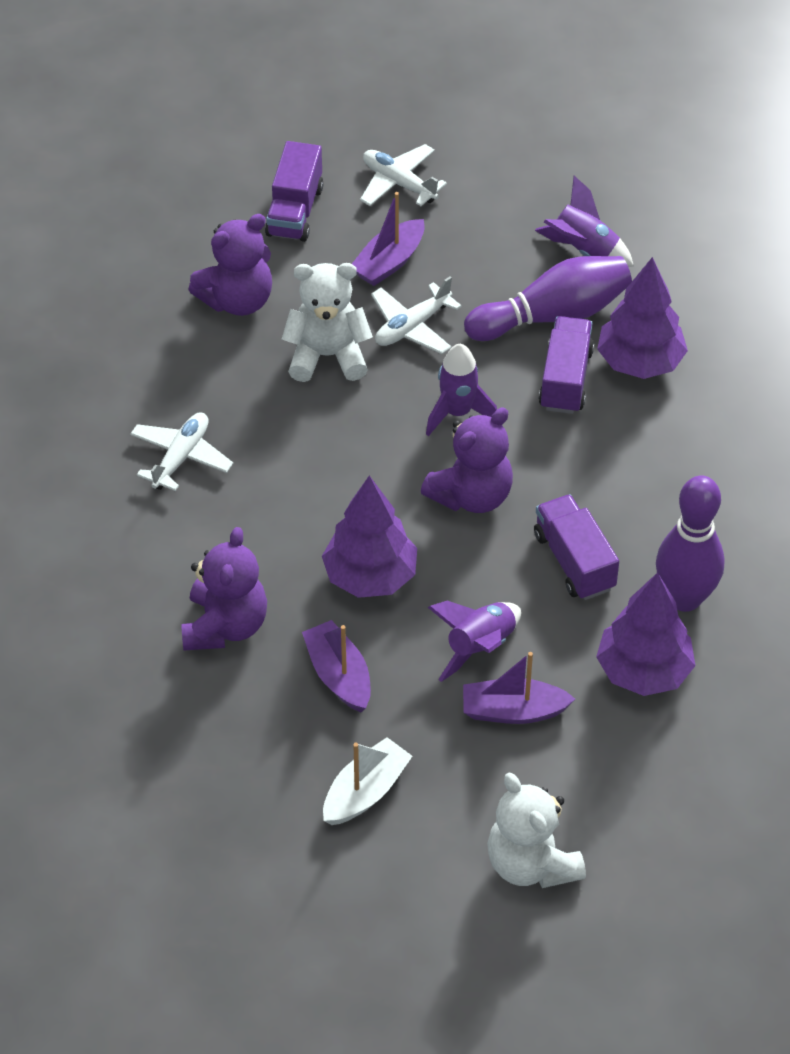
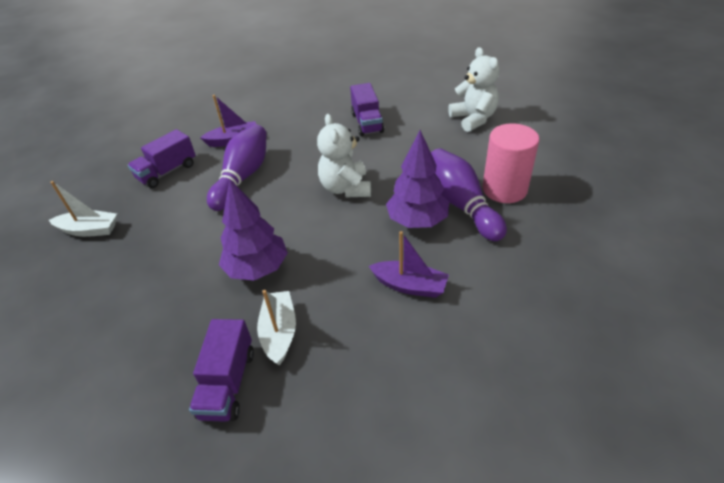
pink cylinder: none = 0 -> [483,123,539,203] = 1
purple boat: [302,620,371,712] [352,192,425,286] [463,652,575,724] = 3 -> [200,95,256,147] [369,231,449,298] = 2
purple rocket: [426,344,497,436] [428,600,521,682] [535,176,634,267] = 3 -> none = 0
purple teddy bear: [181,527,267,650] [188,214,272,316] [421,407,513,513] = 3 -> none = 0
purple tree: [322,475,417,598] [596,572,696,696] [597,257,688,379] = 3 -> [219,179,288,280] [386,130,449,228] = 2
white boat: [323,737,412,825] = 1 -> [49,181,117,237] [257,290,296,365] = 2
white plane: [130,412,233,491] [360,144,447,206] [371,276,462,354] = 3 -> none = 0

